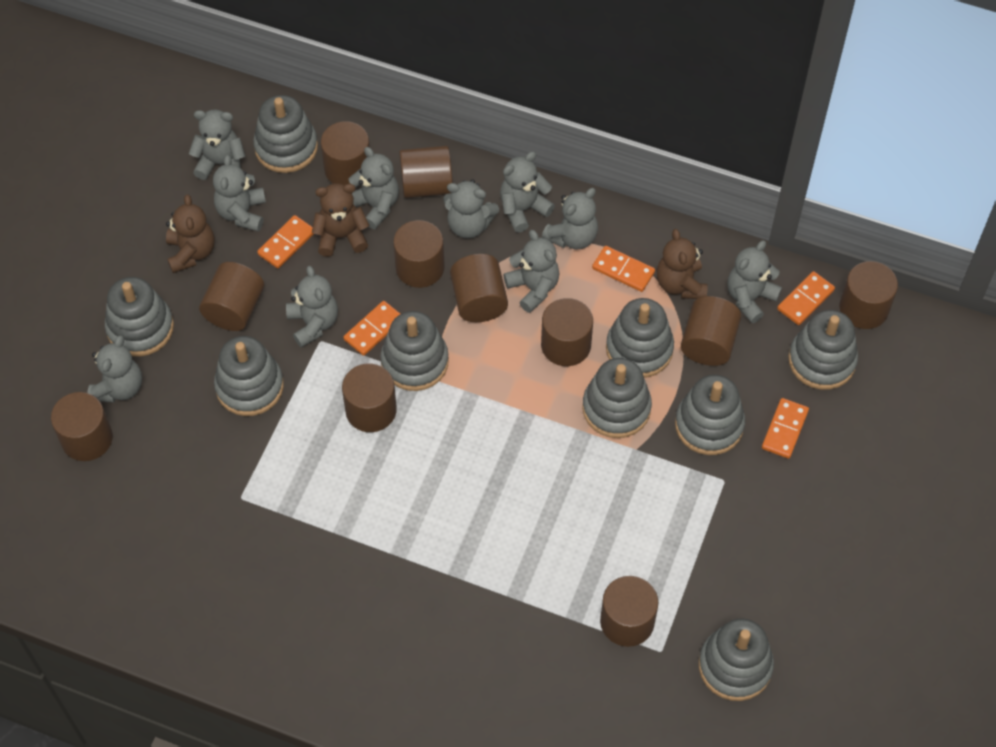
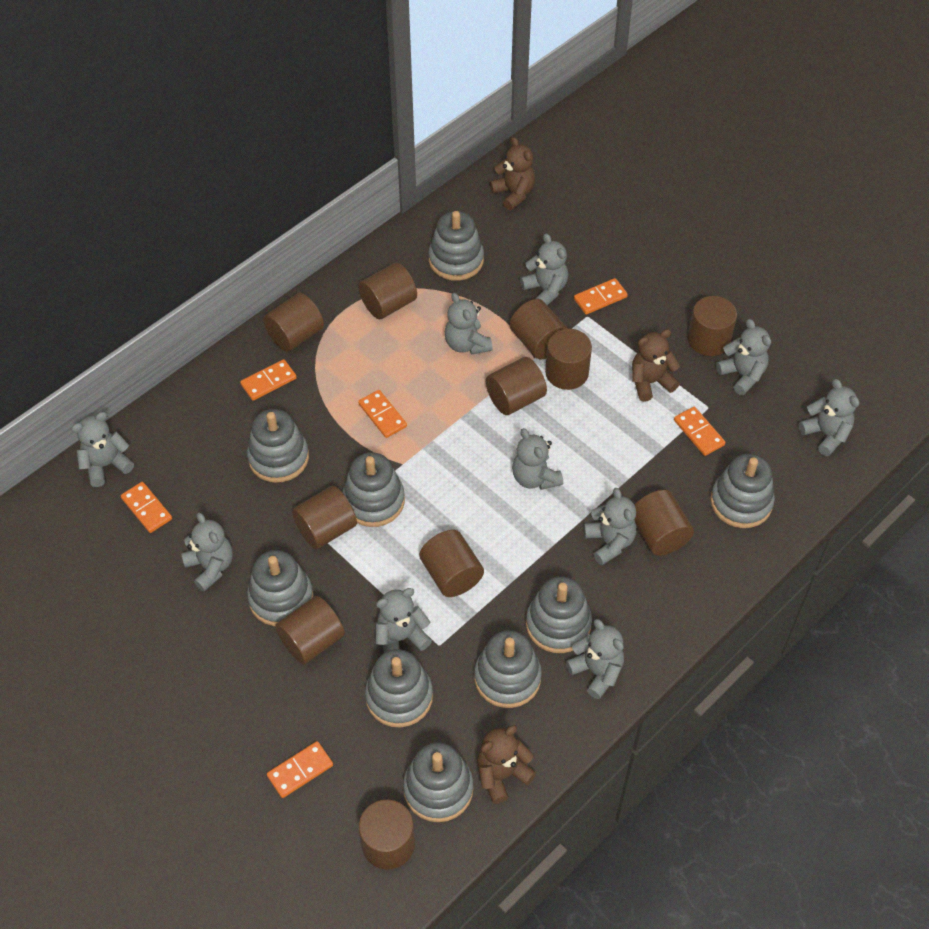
orange domino: [257,215,313,268] [344,301,400,356] [592,246,655,292] [762,398,809,459] [777,271,835,325] = 5 -> [121,482,172,533] [240,359,297,401] [267,741,333,798] [358,390,407,438] [574,278,628,315] [674,407,725,456] = 6

